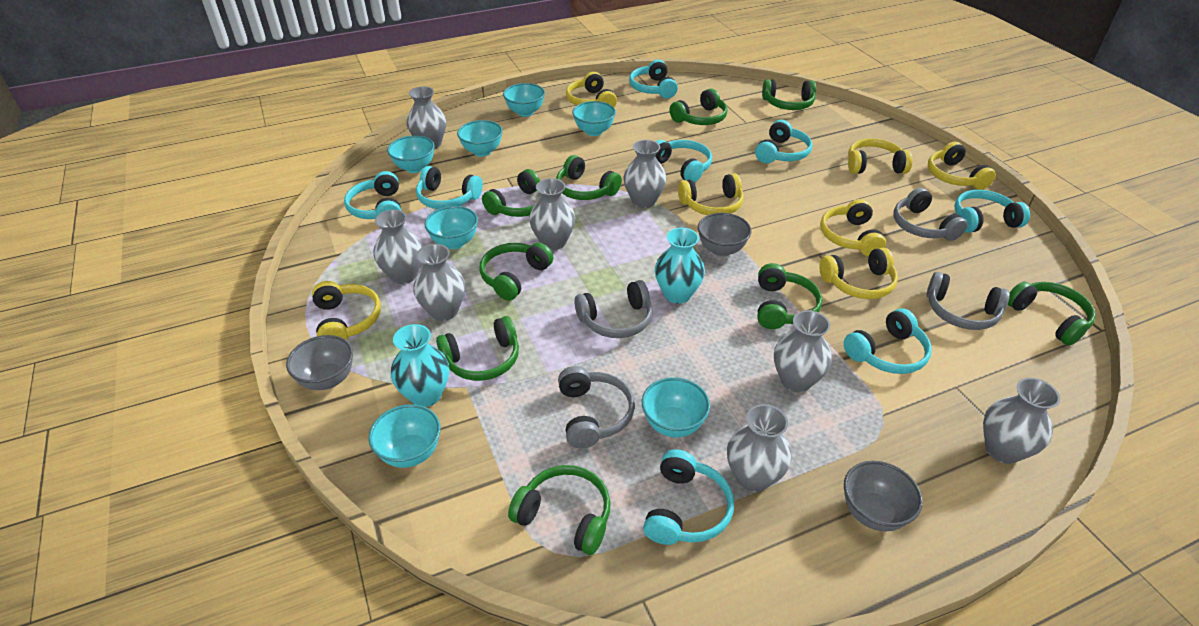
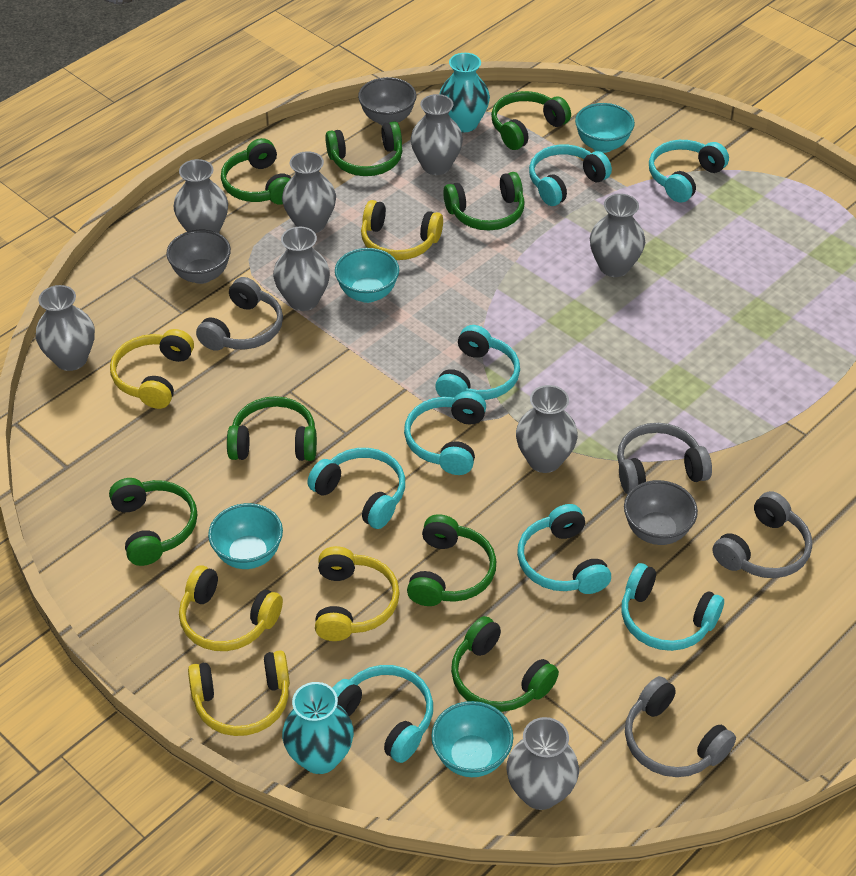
green headphones: [436,316,519,381] [479,243,553,301] [482,169,540,217] [508,465,611,555] [556,155,622,200] [670,88,728,125] [757,263,822,329] [762,79,816,110] [1008,281,1096,346] = 9 -> [109,478,197,566] [221,138,291,205] [227,396,317,461] [325,121,402,176] [407,514,496,606] [443,172,525,231] [451,616,559,712] [491,91,571,150] = 8
turquoise bowl: [368,404,441,468] [387,135,435,173] [425,206,478,249] [457,120,503,157] [503,83,545,117] [572,101,616,136] [642,377,710,437] = 7 -> [208,503,283,569] [335,248,399,303] [431,701,513,777] [575,103,635,153] = 4
yellow headphones: [312,281,381,340] [566,72,617,107] [678,173,744,215] [819,248,898,299] [820,199,886,256] [848,138,912,174] [928,142,996,190] = 7 -> [110,329,194,409] [179,565,283,651] [188,650,290,736] [315,546,400,641] [361,200,443,260] = 5

